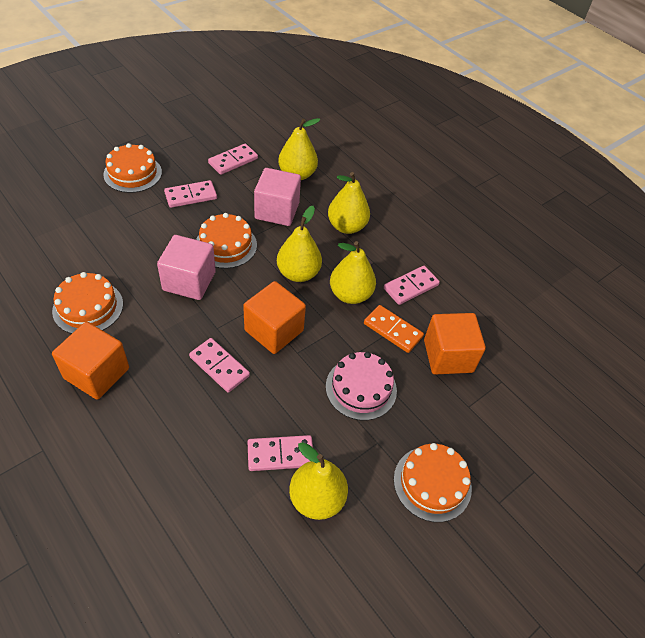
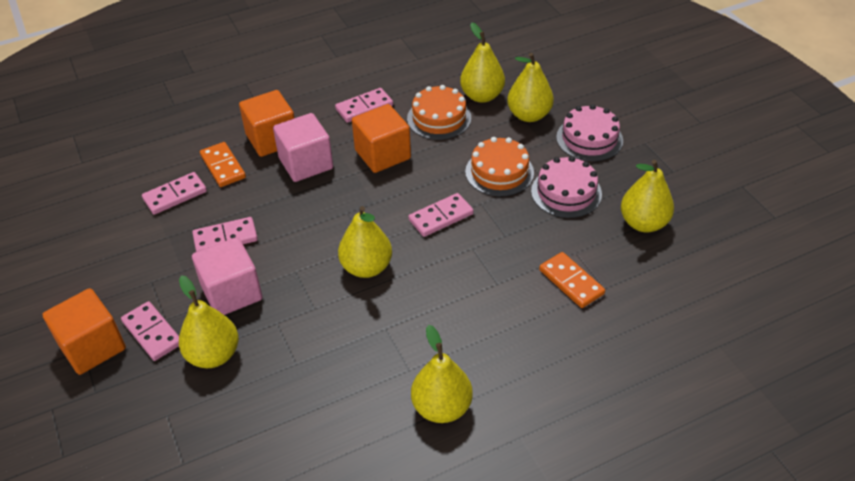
orange cake: [52,272,123,334] [103,143,162,193] [196,213,257,269] [394,443,472,522] = 4 -> [407,85,471,140] [465,137,534,196] = 2
orange domino: [364,305,424,353] = 1 -> [200,142,246,187] [539,252,605,308] = 2
pink cake: [326,352,397,420] = 1 -> [531,156,602,218] [556,104,623,161] = 2
yellow pear: [277,206,322,282] [278,118,320,180] [289,442,348,520] [328,172,370,234] [330,241,376,304] = 5 -> [179,275,239,368] [338,206,392,278] [411,325,473,423] [460,23,505,103] [507,53,554,122] [621,160,674,232] = 6

